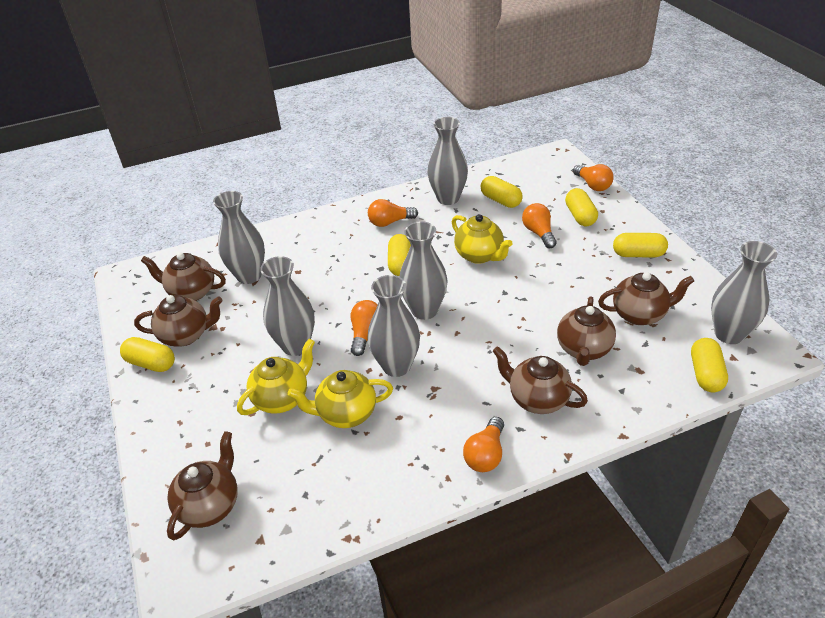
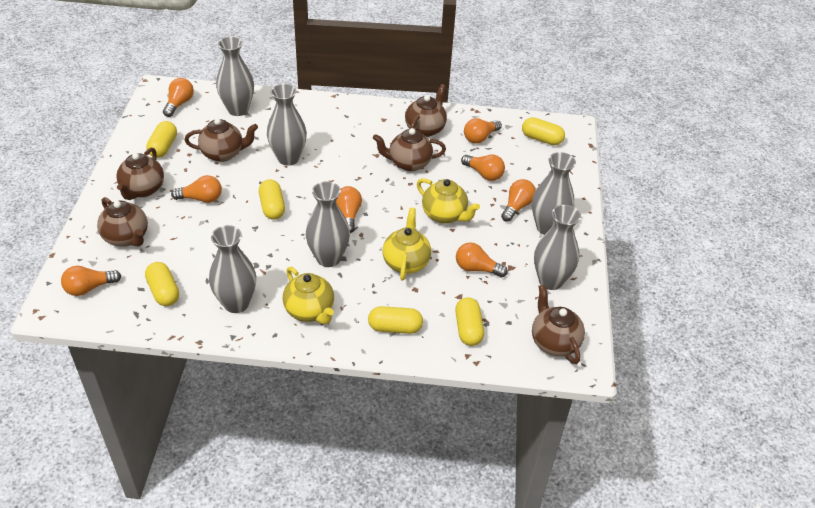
orange light bulb: [350,300,378,356] [368,199,418,227] [463,417,504,472] [522,203,557,248] [573,164,614,191] = 5 -> [61,266,121,296] [163,78,194,117] [171,175,222,203] [336,186,362,233] [456,242,508,278] [461,155,505,181] [464,118,502,144] [501,179,536,222] = 8

